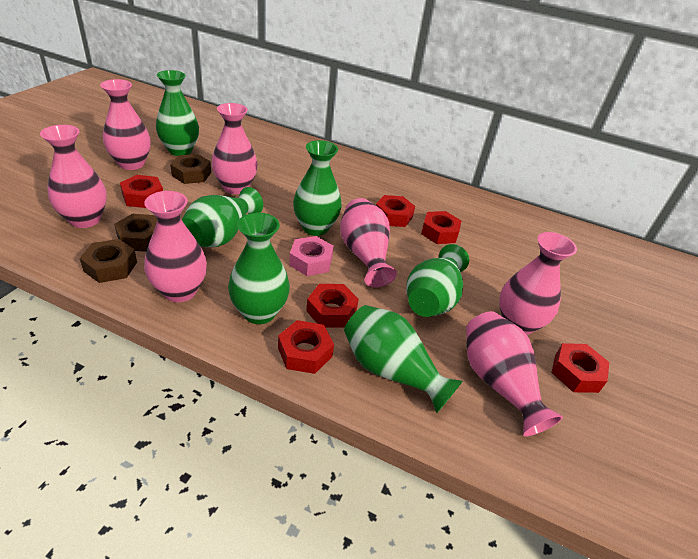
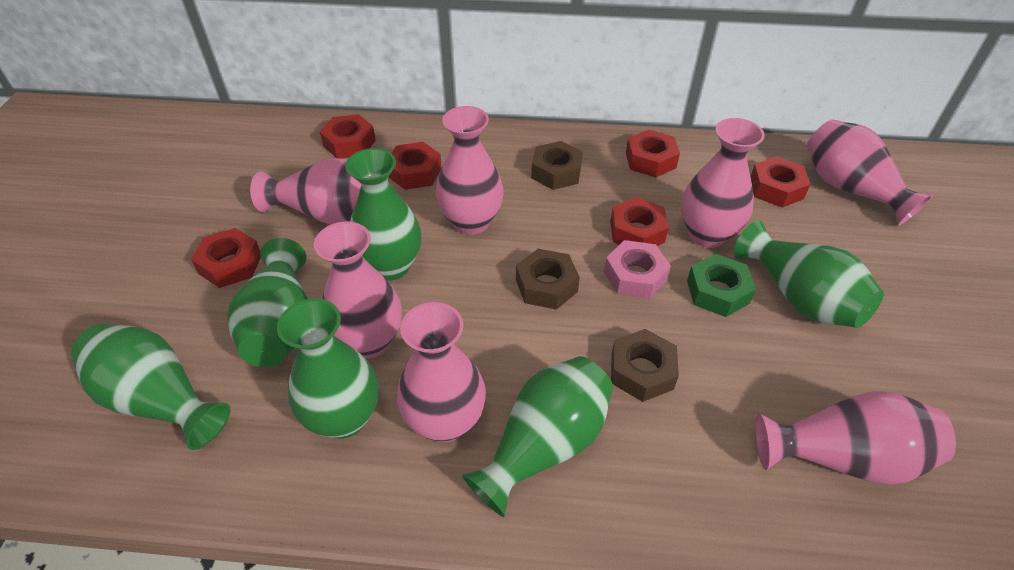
green nut: none = 0 -> [687,254,756,317] = 1

